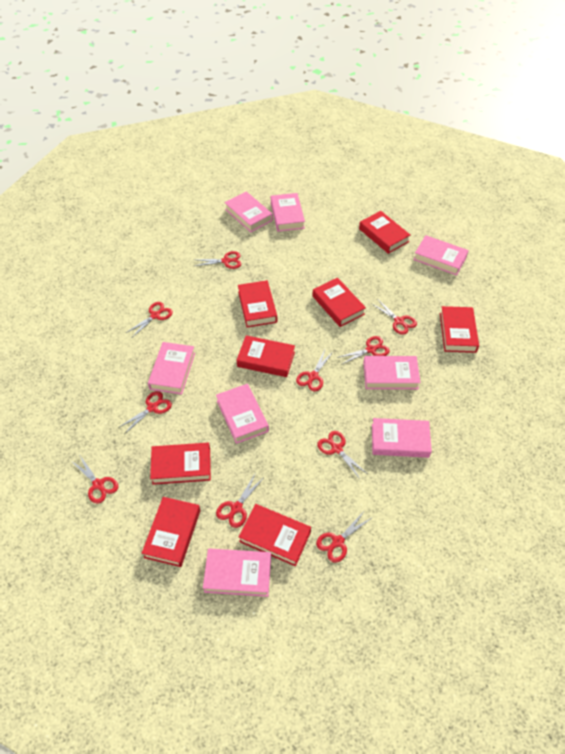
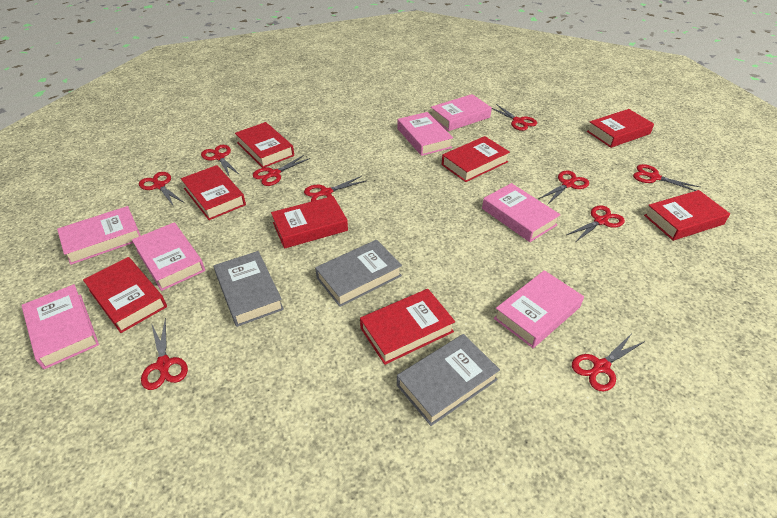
grey book: none = 0 -> [214,251,284,327] [315,240,402,307] [397,334,500,426] = 3
pink book: [148,342,195,394] [203,548,271,597] [216,384,269,444] [224,192,273,232] [271,193,305,232] [363,356,420,389] [372,418,432,458] [413,235,469,276] = 8 -> [22,284,99,369] [57,206,141,265] [132,222,205,291] [398,112,453,156] [431,94,492,131] [482,183,561,242] [494,270,584,348] = 7

